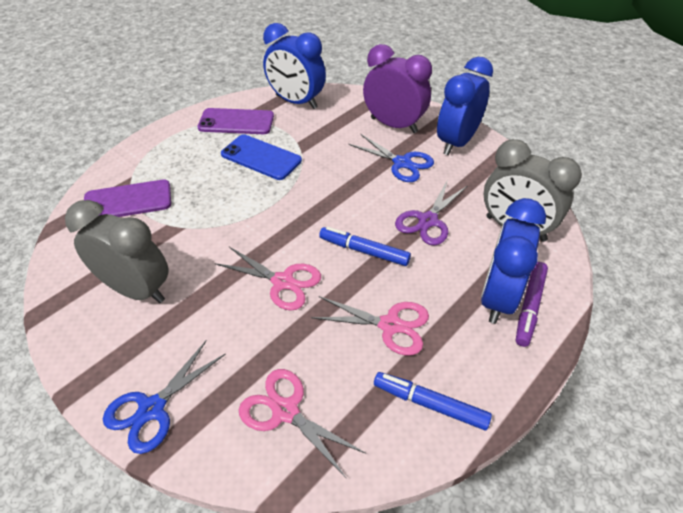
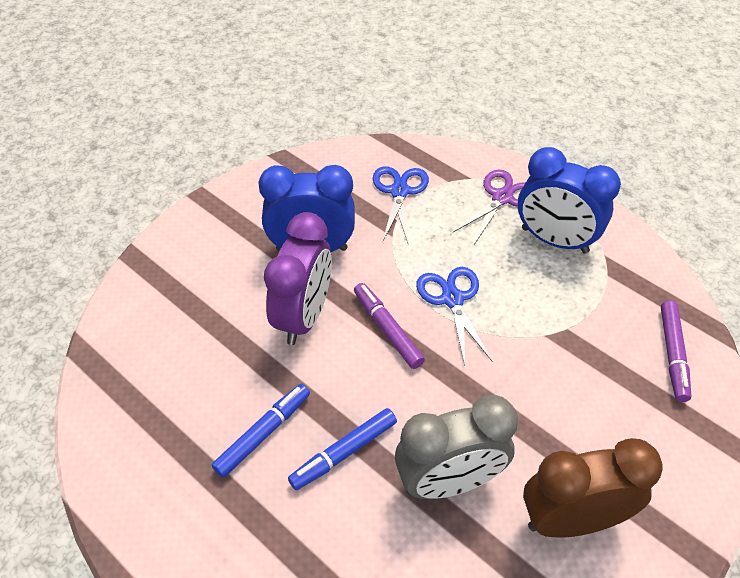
blue clock: [263,23,326,109] [437,57,493,155] [481,198,546,324] = 3 -> [258,165,355,252] [518,147,621,254] = 2
blue phone: [221,134,302,180] = 1 -> none = 0
brown clock: none = 0 -> [523,438,663,537] = 1
grey clock: [65,200,168,303] [484,139,582,242] = 2 -> [395,395,518,499] = 1
pink scissors: [215,247,321,311] [239,369,366,478] [311,296,429,356] = 3 -> none = 0
purple marker: [516,262,548,347] = 1 -> [354,283,425,369] [661,300,691,402] = 2
purple phone: [84,180,171,217] [198,108,274,134] = 2 -> none = 0

